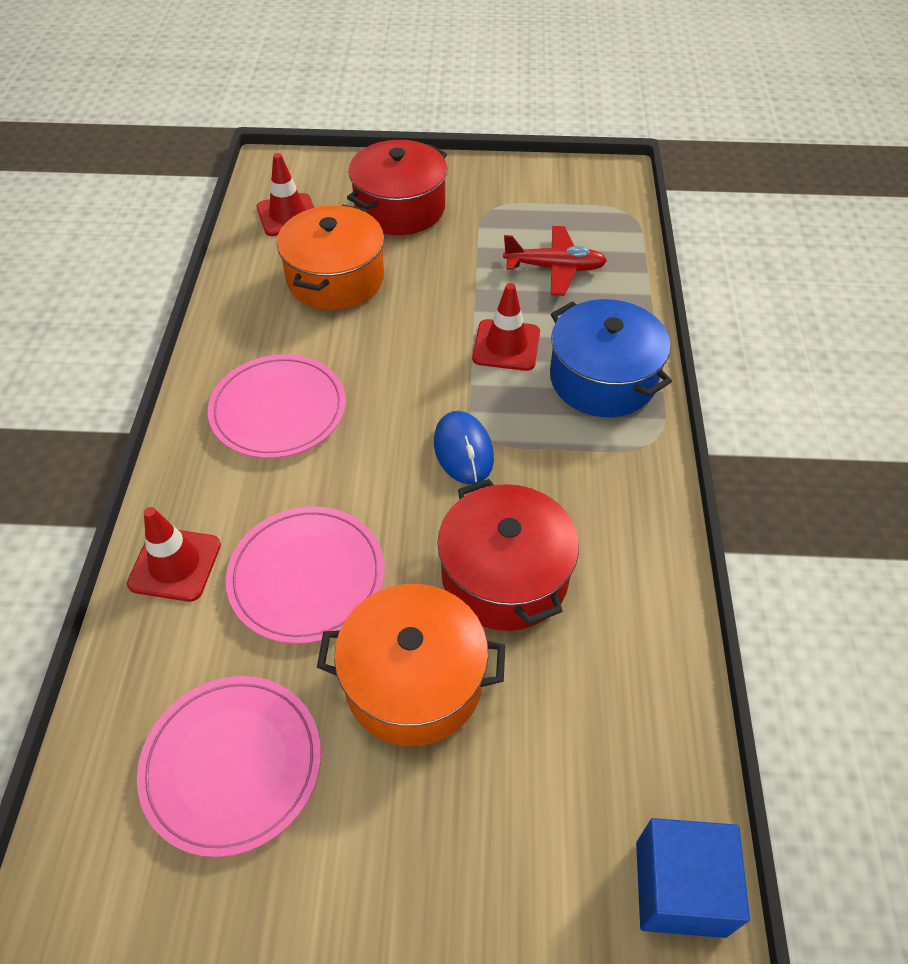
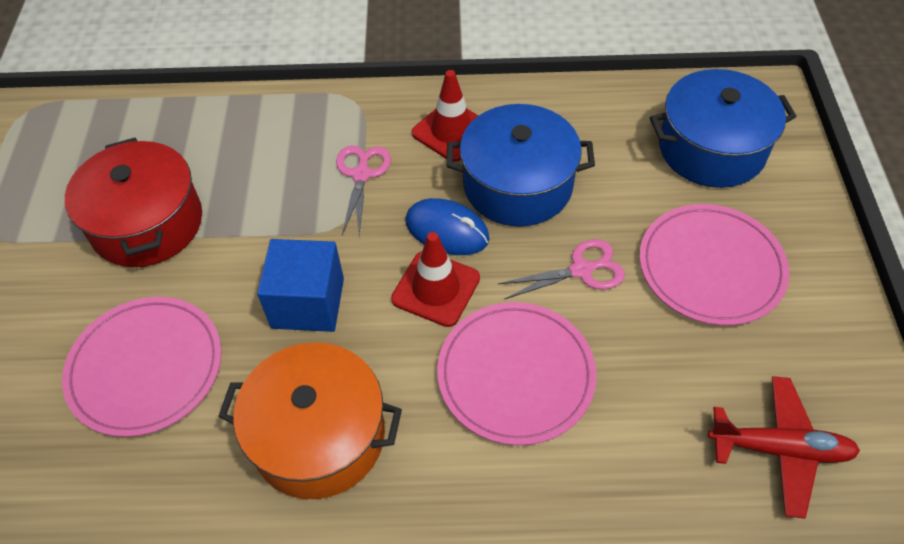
blue pot: [550,299,672,417] = 1 -> [447,104,595,227] [650,69,797,188] = 2
orange pot: [277,205,384,310] [317,584,505,746] = 2 -> [218,342,402,499] = 1
pink scissors: none = 0 -> [336,146,391,235] [498,239,625,299] = 2
red pot: [347,140,447,235] [437,479,579,631] = 2 -> [65,138,202,267] = 1
red traffic cone: [127,507,221,602] [257,153,314,236] [472,283,540,371] = 3 -> [391,232,480,327] [411,70,478,162] = 2

